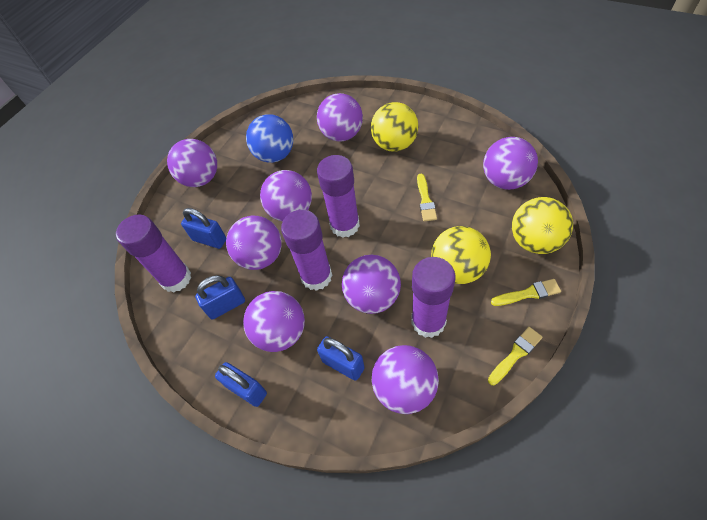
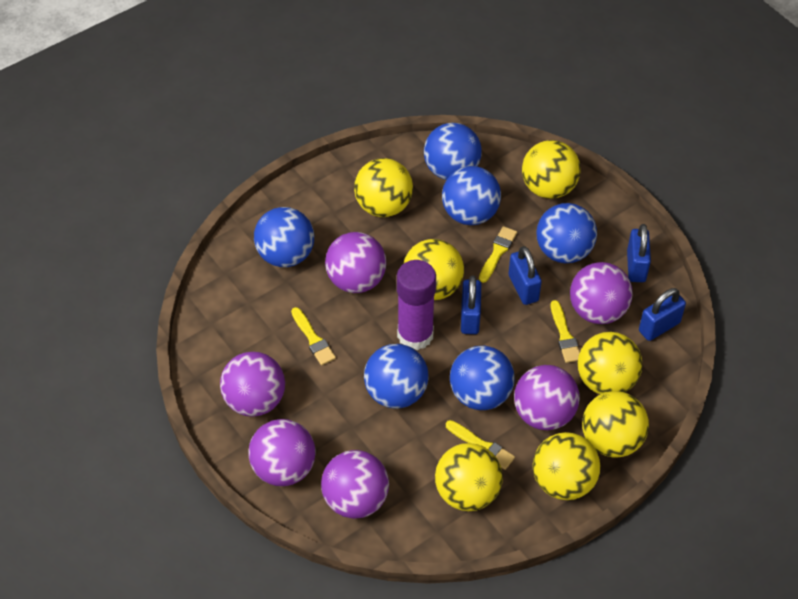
blue ball: [246,114,293,163] = 1 -> [254,207,314,267] [364,344,429,409] [424,123,482,180] [442,166,501,225] [450,346,515,410] [536,203,597,263] = 6
purple ball: [167,139,217,187] [226,216,282,270] [243,291,305,352] [260,170,312,221] [317,93,363,141] [342,255,401,314] [372,345,439,414] [483,137,538,190] = 8 -> [220,352,285,417] [248,419,316,486] [321,450,389,519] [325,232,386,293] [514,365,580,430] [570,262,633,324] = 6
purple glue stick: [116,215,191,292] [281,210,332,291] [317,155,360,238] [411,257,456,338] = 4 -> [397,260,436,350] = 1
yellow ball: [371,102,418,152] [431,226,491,284] [512,197,573,254] = 3 -> [354,158,413,217] [403,239,464,300] [435,443,503,511] [522,140,581,199] [533,432,600,500] [578,332,643,394] [582,391,649,458] = 7
yellow brush: [417,174,437,221] [488,327,543,385] [491,279,561,306] = 3 -> [291,307,336,366] [446,420,515,470] [479,226,517,283] [551,300,580,363] = 4

